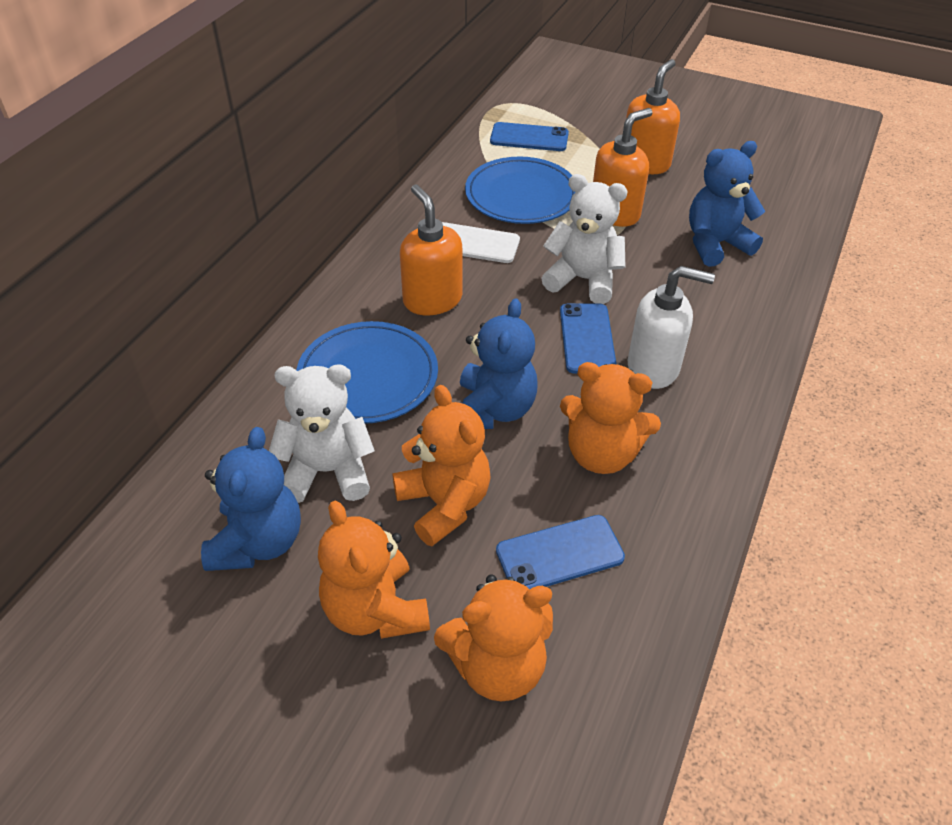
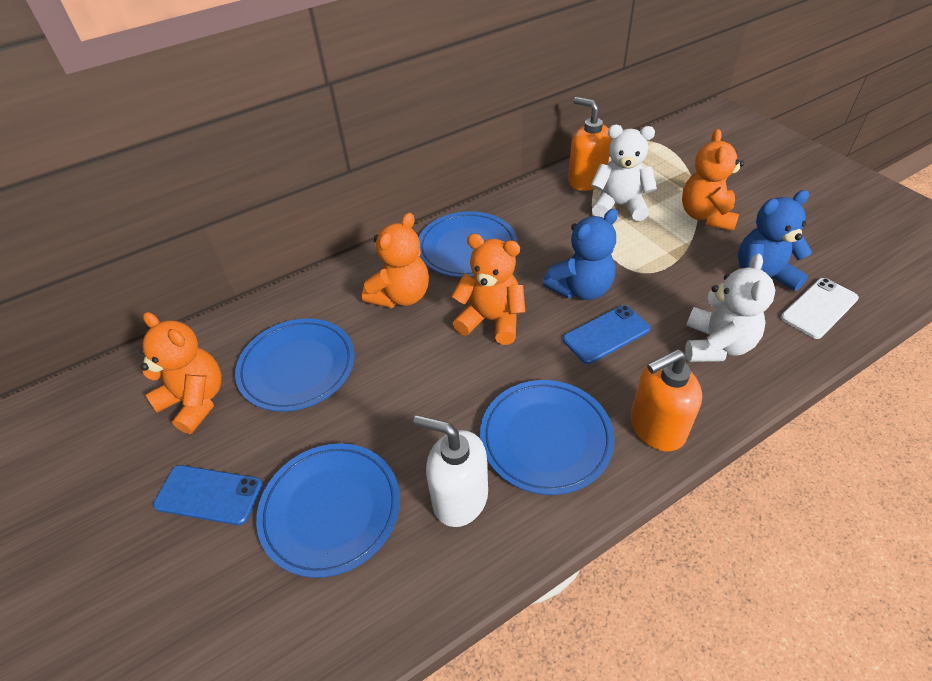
blue phone: [490,122,569,151] [496,515,625,589] [560,303,617,374] = 3 -> [153,465,263,525] [563,305,650,364] = 2
blue plate: [296,321,438,424] [465,156,575,224] = 2 -> [235,318,355,412] [256,443,400,578] [419,211,517,278] [480,380,615,495] = 4
blue teddy bear: [201,427,301,571] [460,298,538,429] [689,141,765,267] = 3 -> [543,209,618,300] [738,190,812,291] = 2
orange soap dispenser: [400,185,462,315] [593,108,653,227] [626,59,680,174] = 3 -> [568,97,612,191] [630,349,702,452] = 2

